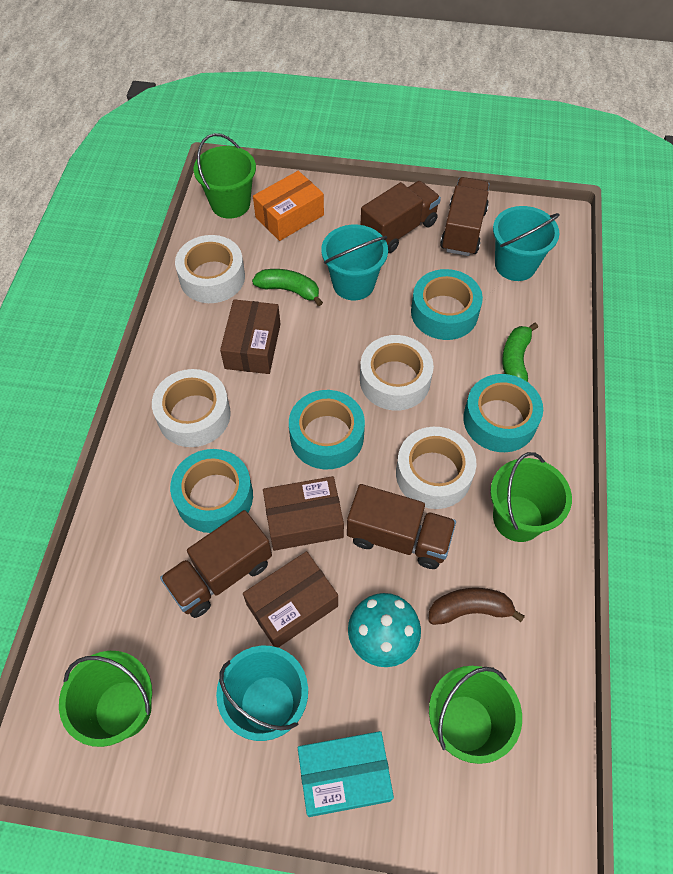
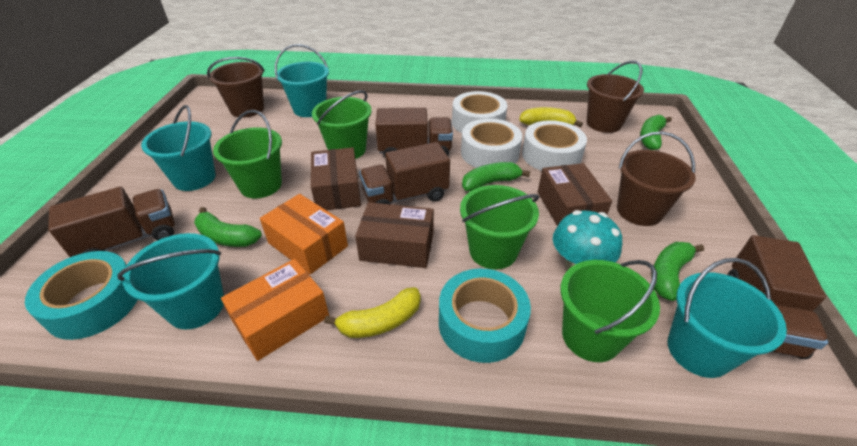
brown banana: [429,588,525,625] = 1 -> none = 0
brown bucket: none = 0 -> [207,57,264,118] [587,61,644,133] [617,131,696,226] = 3
green banana: [252,269,323,306] [502,323,538,382] = 2 -> [194,207,262,247] [462,162,530,191] [640,115,672,150] [651,242,704,301] = 4
orange box: [253,171,324,241] = 1 -> [221,259,329,361] [260,194,348,274] = 2
turquoise box: [298,731,394,817] = 1 -> none = 0
turquoise bucket: [216,646,308,741] [321,225,388,300] [493,206,560,281] = 3 -> [117,233,224,329] [141,105,216,191] [275,44,329,117] [667,258,787,378] = 4
turquoise tape: [170,449,253,533] [289,390,365,469] [411,269,483,340] [463,374,543,452] = 4 -> [25,251,138,340] [439,269,531,363] = 2
white tape: [152,369,231,447] [175,235,245,303] [360,335,434,411] [396,427,476,509] = 4 -> [452,91,507,133] [461,118,522,168] [522,120,587,171] = 3
yellow banana: none = 0 -> [324,287,421,338] [519,107,583,127] = 2

